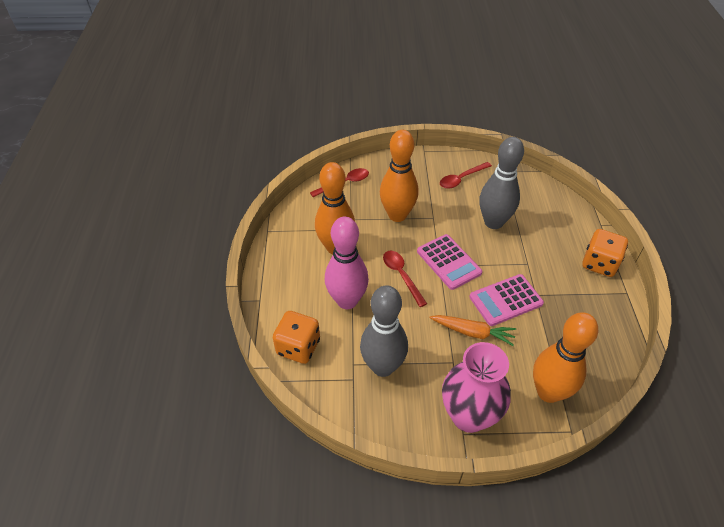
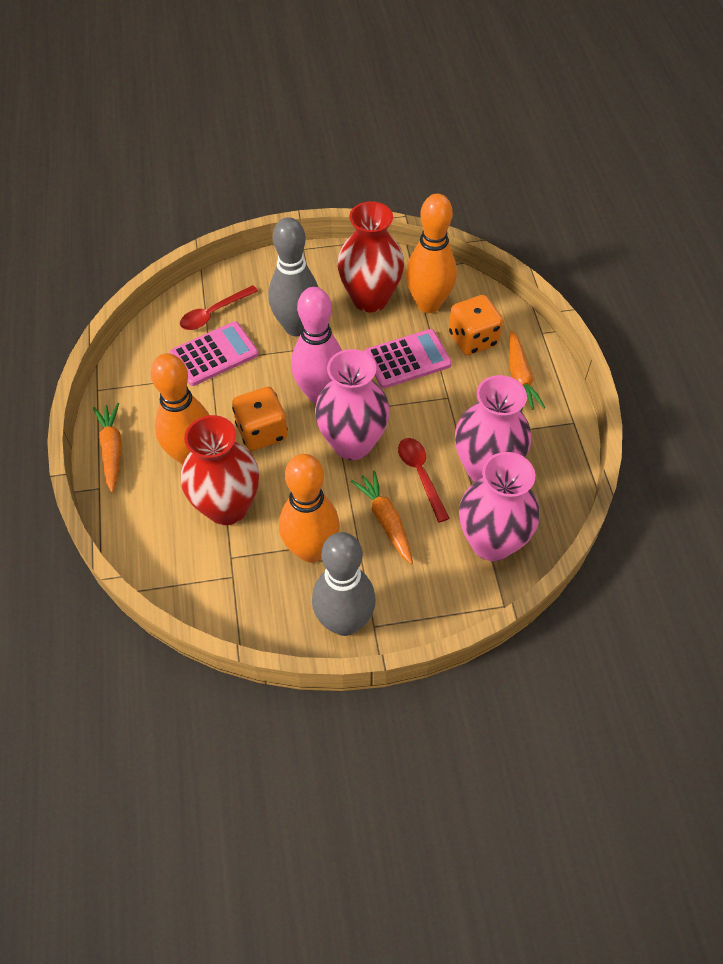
orange carrot: [430,315,516,346] = 1 -> [93,403,122,493] [351,471,413,564] [509,330,545,411] = 3
pink vase: [442,342,511,433] = 1 -> [315,349,390,460] [455,375,531,482] [459,452,539,561] = 3
red spoon: [310,168,369,197] [383,251,427,307] [440,162,492,189] = 3 -> [180,285,258,330] [398,438,450,522] = 2
red vase: none = 0 -> [181,415,259,525] [337,201,404,312] = 2

